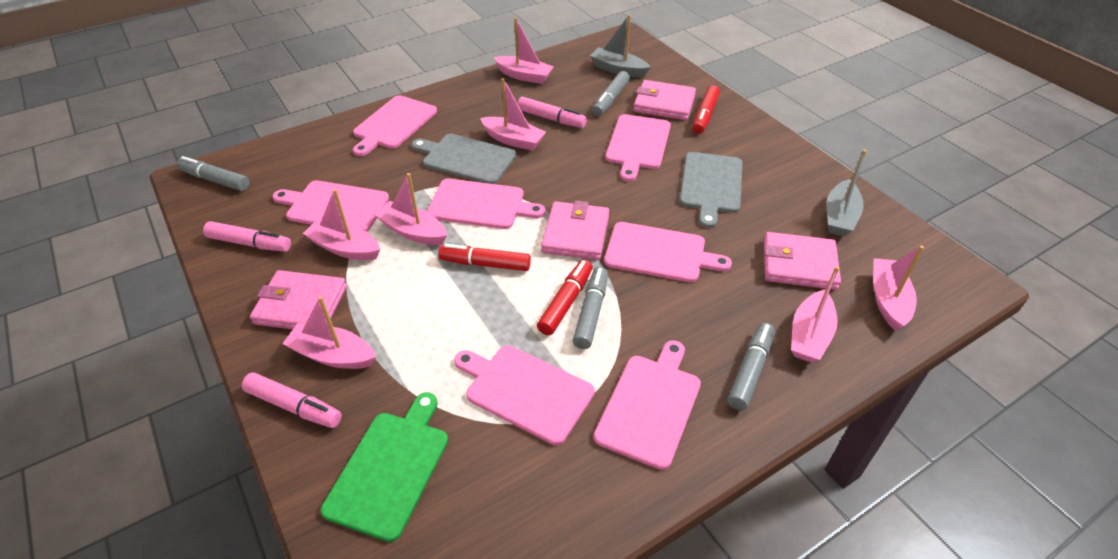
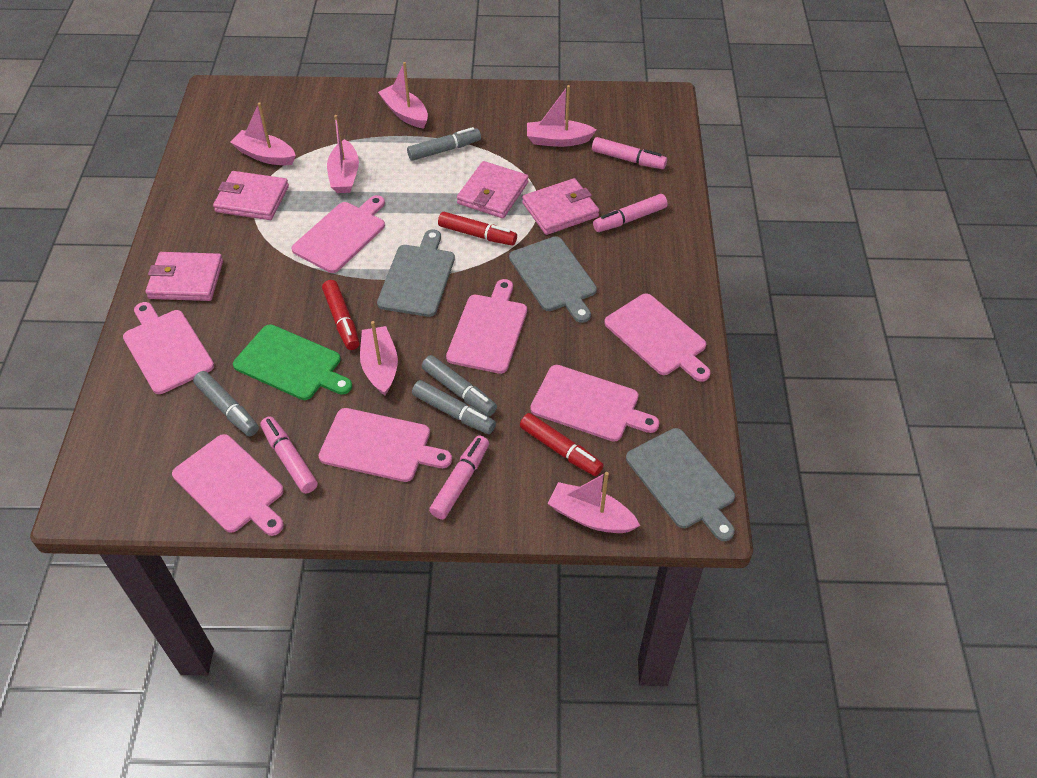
grey boat: [590,15,651,77] [826,150,867,236] = 2 -> none = 0
grey cutting board: [411,134,516,184] [680,152,743,228] = 2 -> [377,230,455,317] [509,236,597,323] [626,428,735,541] = 3
pink boat: [282,296,376,369] [303,189,380,260] [374,173,447,245] [480,78,546,151] [494,17,554,84] [791,266,839,362] [873,246,924,331] = 7 -> [230,102,296,165] [327,115,359,193] [360,321,398,396] [378,62,428,129] [527,85,596,147] [548,472,640,533] = 6
pink marker: [203,221,291,252] [242,373,342,428] [517,97,587,128] = 3 -> [260,416,318,494] [429,436,489,519] [592,137,667,169] [593,194,668,232] = 4

